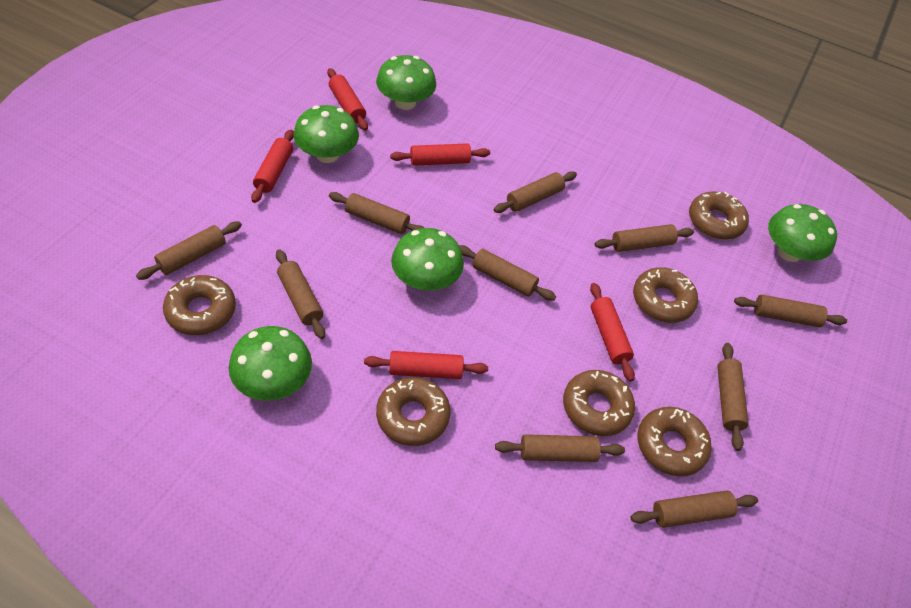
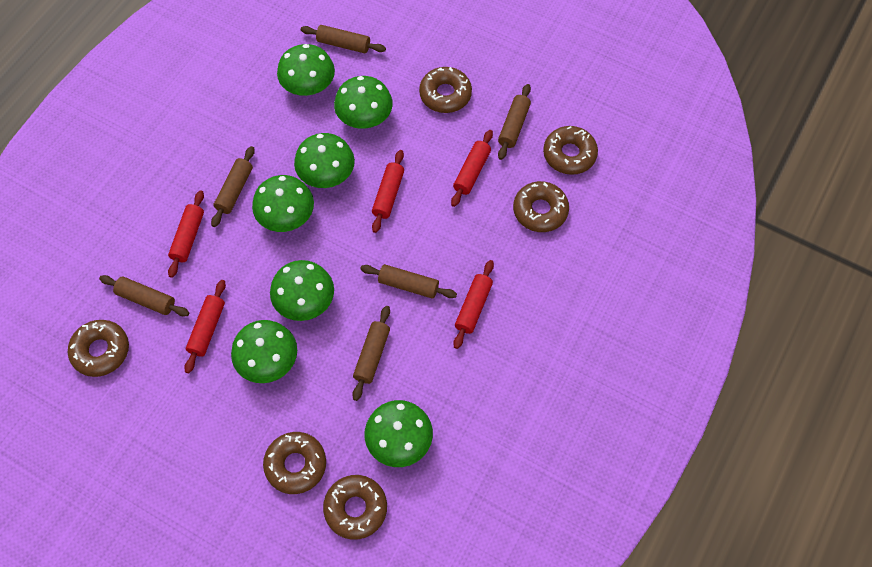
brown rolling pin: [136,221,242,280] [276,249,325,339] [329,192,424,234] [459,245,556,301] [494,171,577,213] [495,434,625,462] [595,224,694,252] [630,491,758,528] [717,343,749,451] [734,295,847,327] = 10 -> [99,275,189,316] [211,146,255,227] [301,25,386,53] [352,306,390,401] [360,264,457,299] [498,84,531,160] = 6
green mushroom: [229,326,312,401] [294,105,359,163] [376,55,436,110] [391,228,464,291] [768,204,837,262] = 5 -> [231,320,297,383] [252,175,314,232] [270,260,334,321] [277,44,335,96] [294,133,355,188] [334,76,393,129] [364,400,433,467] = 7

